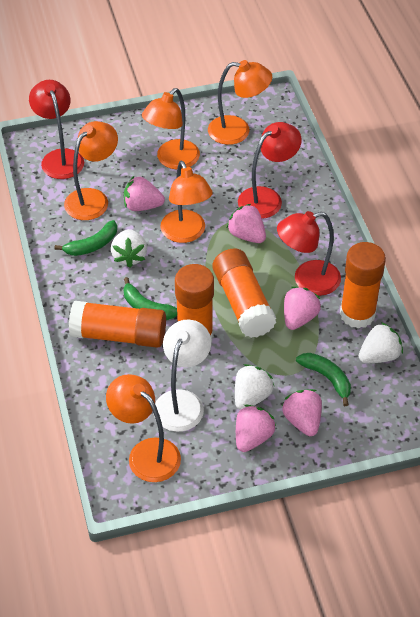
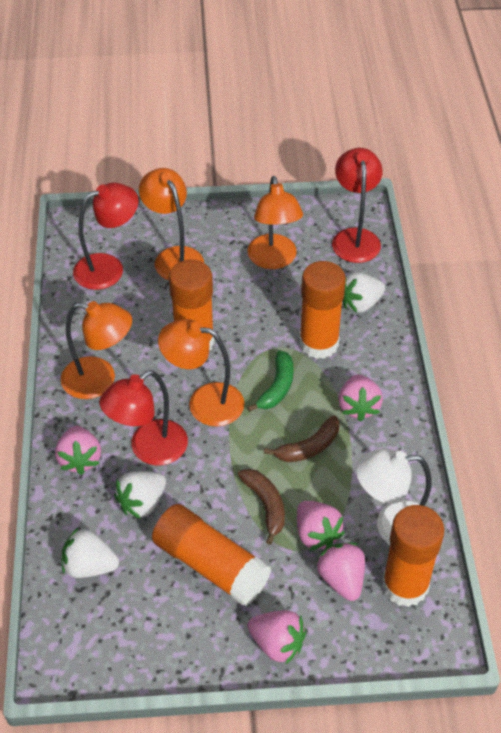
brown banana: none = 0 -> [238,469,285,545] [264,415,339,462] = 2
green banana: [55,220,117,256] [123,277,177,320] [296,353,351,406] = 3 -> [247,350,293,412] = 1
orange lamp: [64,121,118,220] [106,374,181,482] [142,88,200,170] [160,161,213,243] [208,60,272,145] = 5 -> [61,301,132,399] [139,168,204,280] [158,319,244,427] [248,176,303,269] = 4

